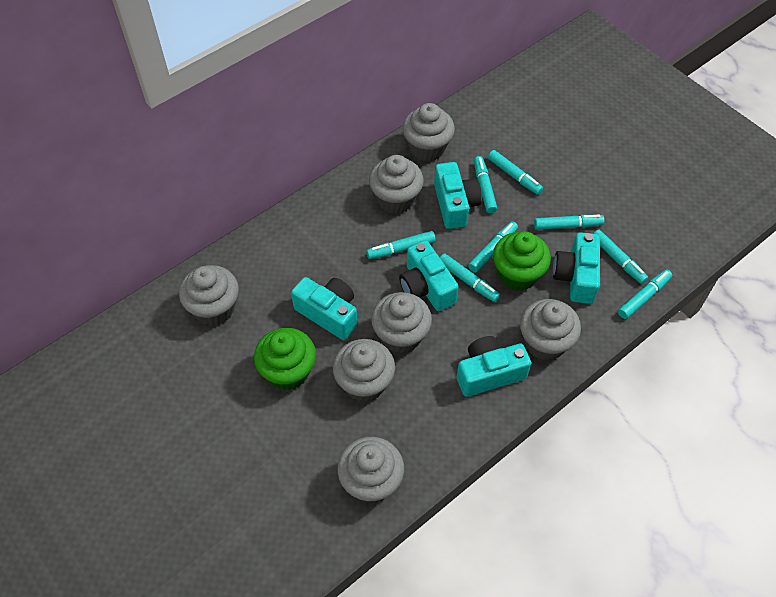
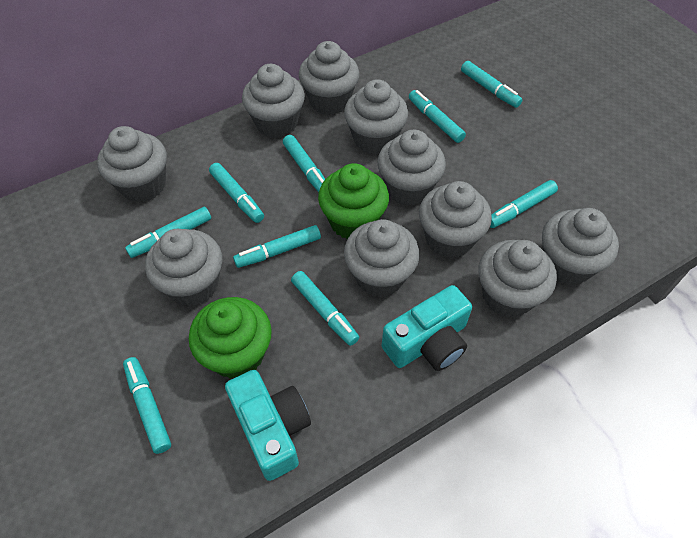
grey cupcake: [179,265,239,325] [333,339,395,402] [337,437,404,503] [369,155,424,214] [371,292,432,354] [402,103,455,162] [520,299,581,361] = 7 -> [97,126,167,202] [145,229,222,307] [242,64,305,138] [299,41,359,115] [344,79,408,154] [344,219,420,297] [377,130,446,206] [419,181,492,258] [478,240,557,318] [542,208,619,285] = 10
turquoise camera: [291,277,357,340] [399,240,459,311] [434,162,482,229] [457,336,531,397] [553,232,600,304] = 5 -> [225,370,311,481] [382,285,472,371] = 2
turquoise marker: [366,231,436,259] [440,253,500,302] [468,221,518,273] [474,156,497,213] [488,150,543,195] [534,214,604,230] [593,230,648,284] [618,269,672,319] = 8 -> [123,357,171,454] [125,207,211,258] [209,163,264,223] [233,225,321,268] [283,135,325,192] [291,271,359,346] [409,90,466,143] [461,61,522,108] [490,180,558,228] = 9

